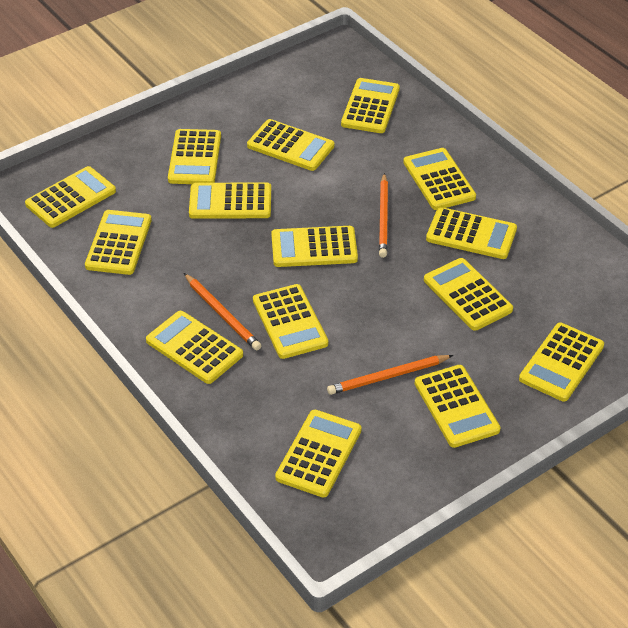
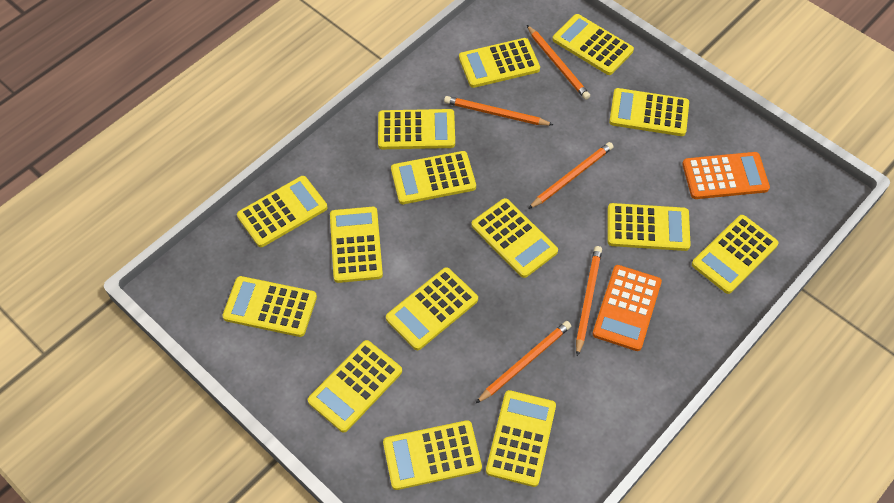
orange calculator: none = 0 -> [593,265,662,351] [682,152,770,199] = 2
orange pencil: [184,273,262,350] [327,355,453,395] [379,173,388,258] = 3 -> [444,96,553,125] [476,321,571,403] [527,25,590,100] [528,142,614,209] [576,246,602,356] = 5

